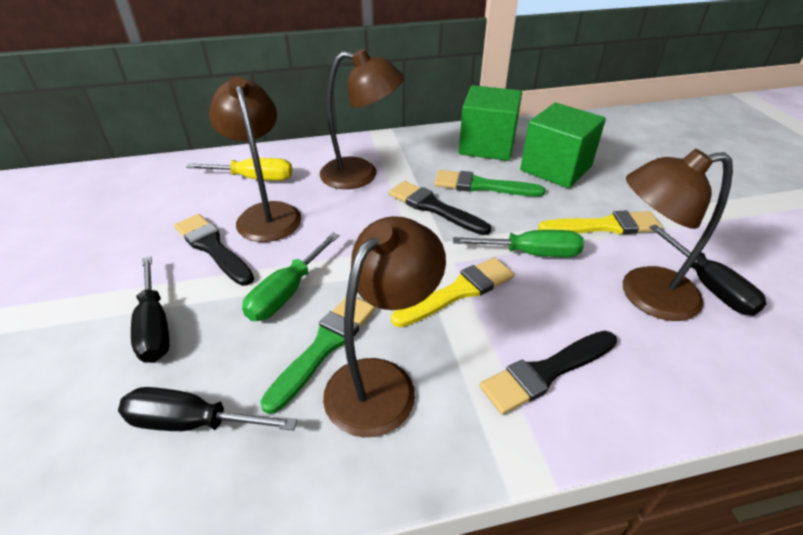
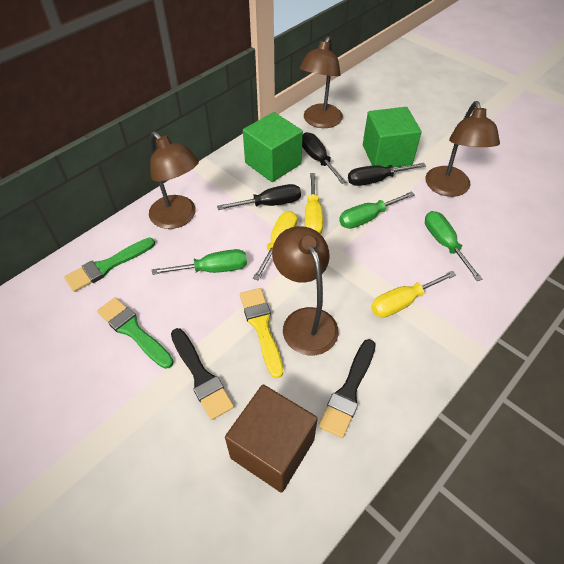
black brush: [174,214,254,286] [389,181,491,235] [480,331,617,415] = 3 -> [171,328,234,420] [319,339,376,438] = 2
brown cube: none = 0 -> [225,385,318,492] = 1
green screwdriver: [242,233,339,321] [453,230,584,257] = 2 -> [152,249,247,275] [339,191,415,229] [425,211,482,281] = 3
yellow brush: [391,257,514,327] [538,210,662,235] = 2 -> [240,288,283,379] = 1
yellow screwdriver: [186,158,292,181] = 1 -> [253,211,297,281] [305,173,323,234] [371,271,456,318] = 3

